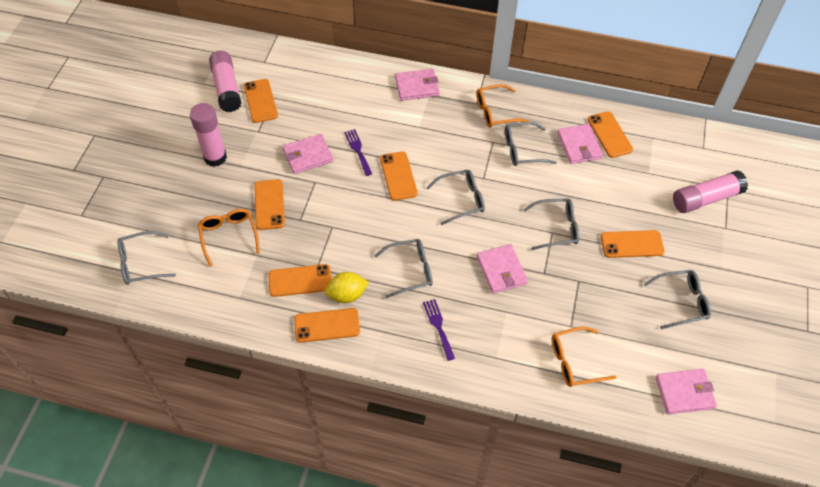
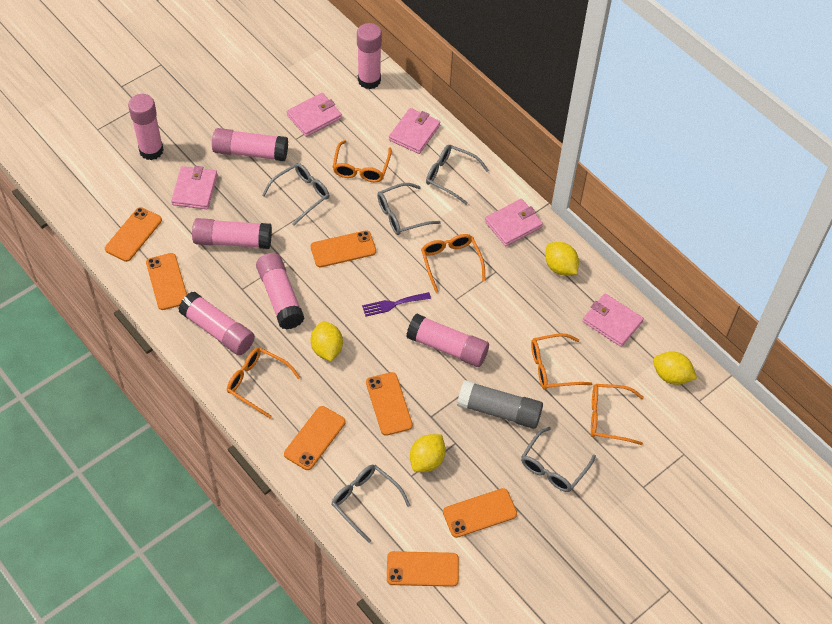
grey glasses: [117,231,176,285] [374,239,433,298] [426,170,485,225] [505,122,557,166] [523,199,579,250] [644,270,711,329] = 6 -> [262,163,329,226] [332,465,410,543] [377,183,441,235] [426,145,489,205] [521,427,596,492] = 5
grey glue stick: none = 0 -> [457,380,543,429] = 1
orange glasses: [198,209,260,267] [477,84,530,128] [552,327,617,387] = 3 -> [227,348,301,418] [333,140,392,182] [421,234,486,293] [531,333,592,390] [591,384,644,445] = 5
pink glue stick: [190,103,227,167] [209,51,242,112] [673,170,748,213] = 3 -> [128,94,164,160] [178,291,255,355] [192,218,272,249] [212,128,288,161] [256,253,305,330] [357,23,382,89] [406,314,489,367] = 7
purple fork: [344,129,372,176] [423,299,455,361] = 2 -> [362,292,431,317] = 1
yellow lemon: [325,272,369,303] = 1 -> [311,321,343,361] [410,434,446,472] [545,242,579,275] [653,352,697,385] = 4

